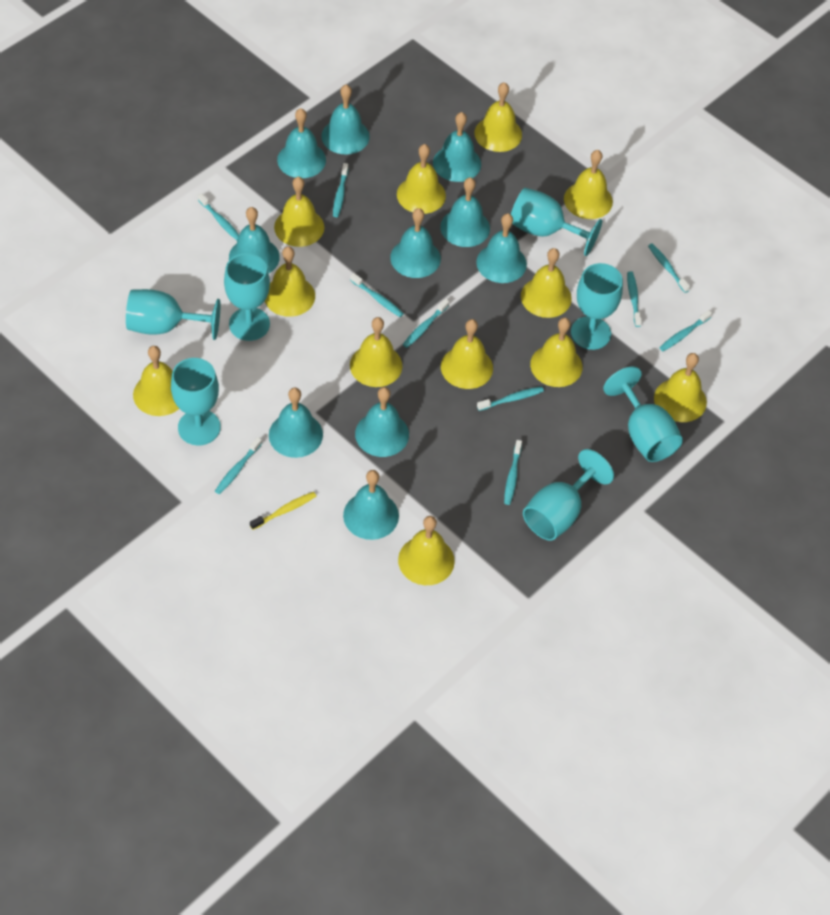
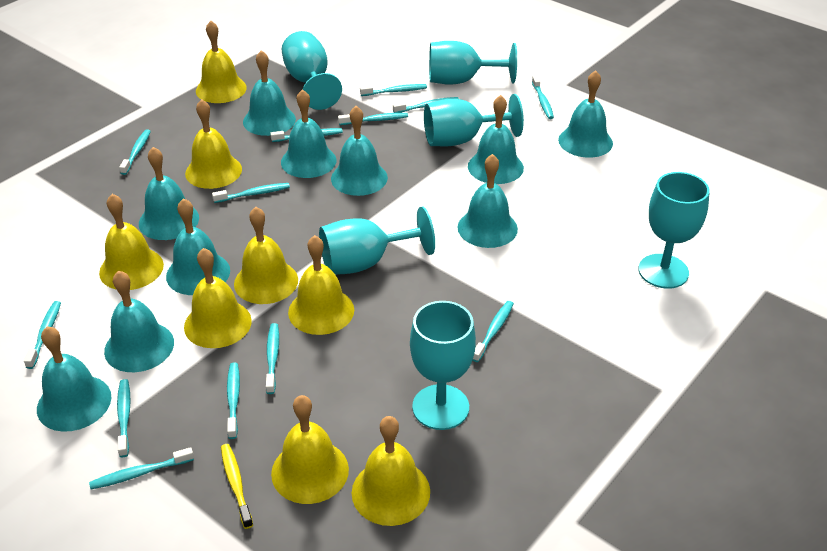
turquoise goblet: [126,289,220,340] [171,358,221,445] [224,253,270,341] [511,188,602,256] [523,449,614,541] [571,263,623,350] [603,366,683,462] = 7 -> [282,31,342,110] [319,207,435,275] [410,301,476,430] [424,94,524,146] [429,41,517,85] [639,172,710,289] = 6
turquoise toothbrush: [198,193,239,240] [215,437,262,494] [333,163,349,217] [350,273,404,317] [403,299,449,348] [477,387,544,411] [504,440,522,505] [627,271,642,327] [648,243,690,293] [659,310,712,351] = 10 -> [24,301,61,369] [89,447,194,490] [117,379,131,457] [119,129,151,175] [212,183,290,203] [227,362,240,439] [266,323,279,394] [270,128,343,142] [338,113,408,125] [360,84,427,96] [393,97,459,113] [473,301,514,362] [532,75,554,119] = 13
yellow bell: [133,346,179,416] [265,246,315,317] [274,177,324,247] [350,317,402,387] [397,144,446,214] [398,516,455,585] [441,319,493,389] [474,82,522,152] [521,248,572,318] [530,318,583,387] [564,150,613,219] [654,353,707,422] = 12 -> [99,194,164,290] [184,248,252,348] [185,99,242,189] [196,21,247,103] [234,207,298,304] [271,395,349,504] [288,235,354,335] [352,416,430,526] = 8

